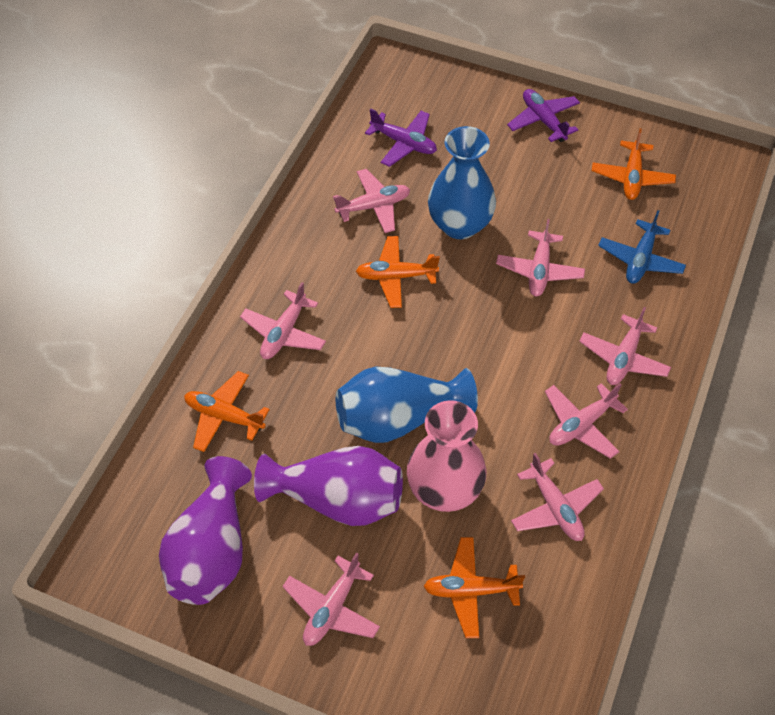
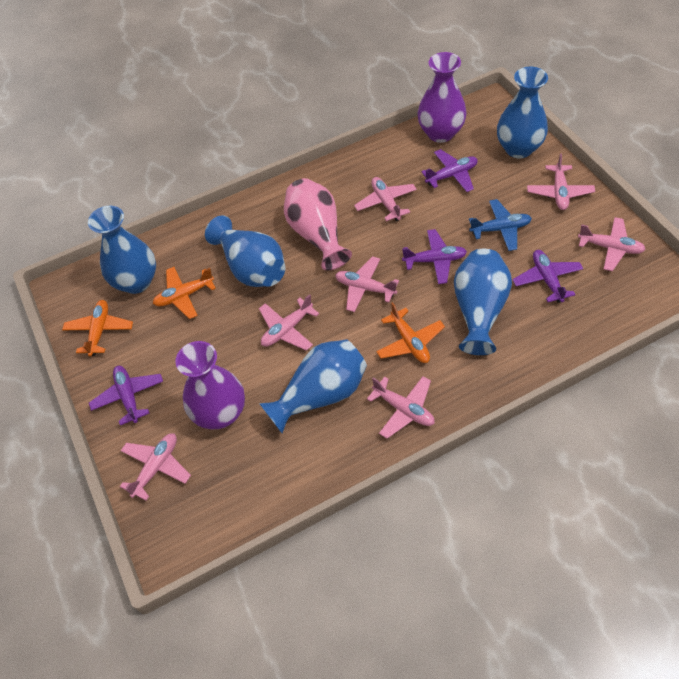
blue vase: [336,366,478,443] [428,126,496,239] = 2 -> [88,206,156,294] [205,215,286,287] [259,339,367,433] [454,249,512,355] [497,67,548,158] = 5
orange plane: [184,371,270,452] [356,236,440,308] [423,537,525,638] [592,128,676,200] = 4 -> [62,300,133,357] [153,267,216,319] [376,302,445,363] = 3
purple plane: [365,109,437,167] [507,89,580,142] = 2 -> [89,366,163,425] [402,229,467,284] [421,149,478,192] [513,250,583,303] = 4

